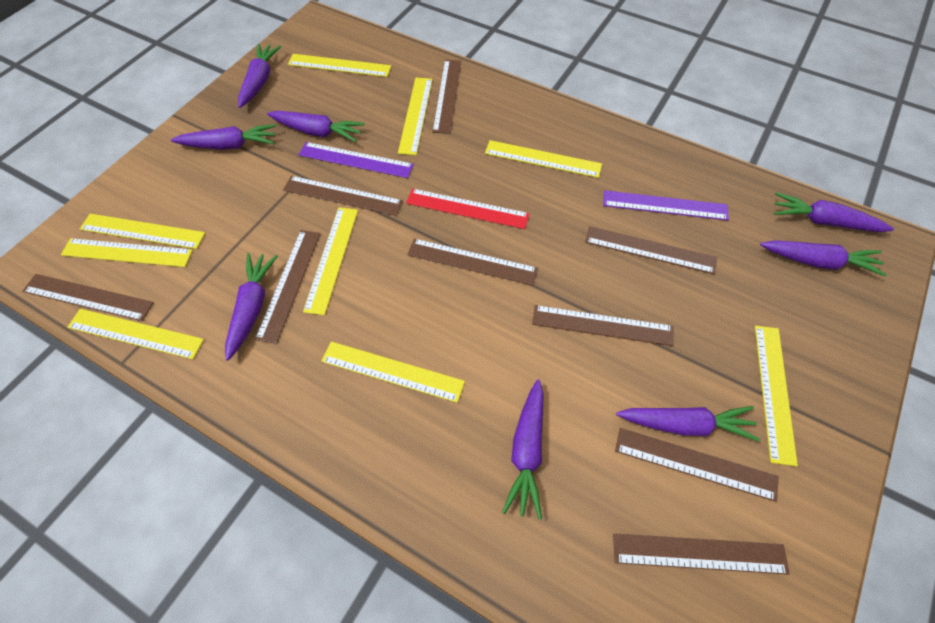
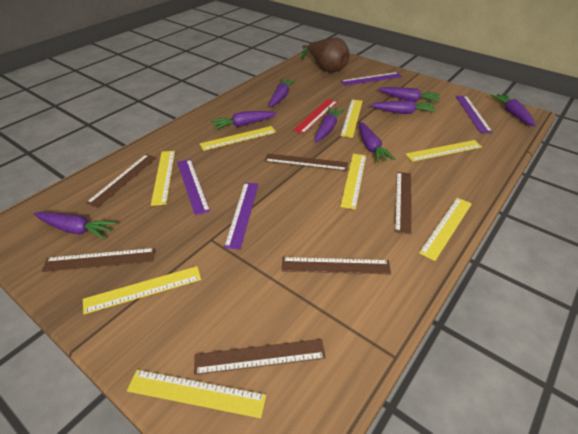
brown pear: none = 0 -> [301,37,350,72] = 1
brown ruler: [22,274,154,321] [255,230,320,344] [283,176,403,216] [407,238,538,286] [432,60,461,134] [532,305,673,346] [585,226,717,274] [613,533,790,575] [615,428,779,502] = 9 -> [42,248,155,272] [86,154,157,208] [194,339,326,375] [264,153,348,171] [282,257,391,275] [395,172,412,234] = 6
purple ruler: [298,142,414,178] [603,190,729,221] = 2 -> [177,159,210,215] [224,183,259,249] [341,72,402,86] [456,96,492,133] = 4
yellow ruler: [61,238,193,267] [67,309,204,359] [80,214,205,249] [288,54,391,77] [303,207,358,315] [321,342,465,403] [398,78,433,155] [485,140,602,178] [755,326,798,466] = 9 -> [83,266,201,314] [127,370,266,418] [151,151,175,206] [200,126,276,151] [340,99,363,138] [340,154,366,209] [406,140,482,162] [419,198,472,261] = 8

